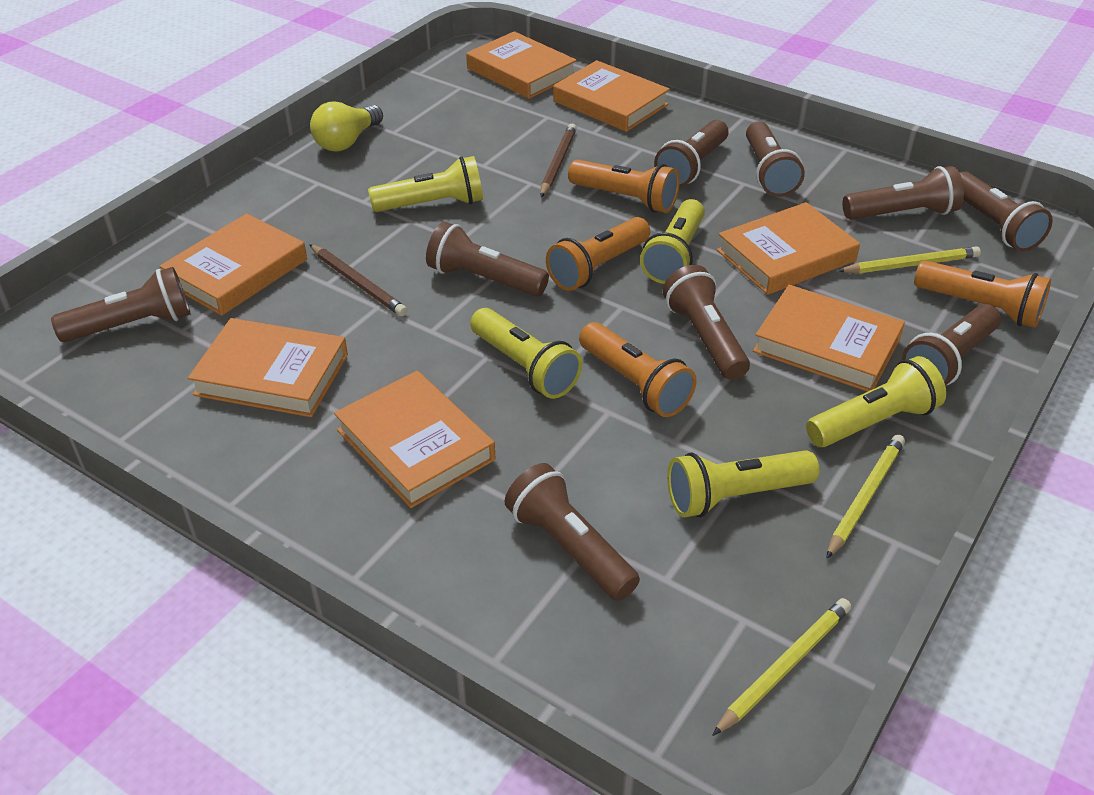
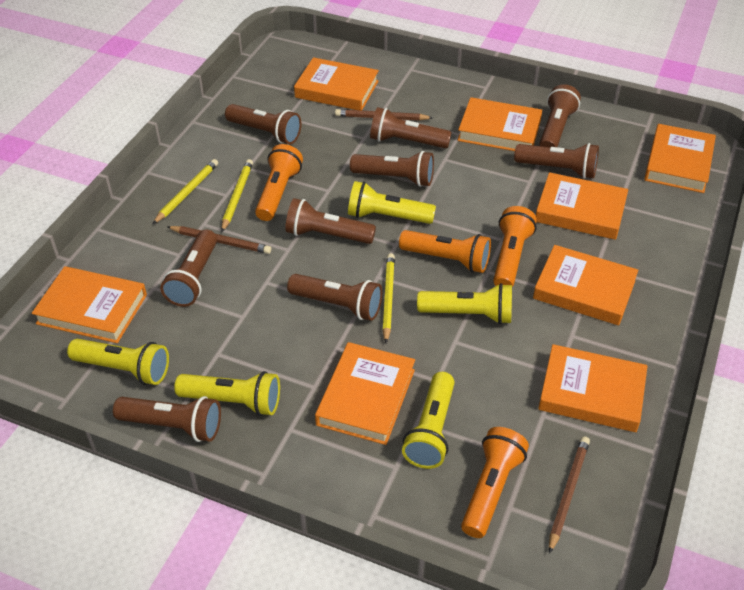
brown pencil: [309,244,407,316] [540,123,577,197] = 2 -> [167,226,271,254] [335,109,433,121] [549,436,590,554] = 3
orange book: [159,213,307,316] [188,318,348,417] [334,371,495,508] [466,31,577,99] [553,60,670,132] [717,202,860,295] [753,285,905,392] = 7 -> [32,266,147,343] [294,57,379,111] [315,342,415,445] [457,97,542,151] [533,245,639,325] [536,172,628,240] [538,344,647,432] [644,124,716,193] = 8
yellow light bulb: [310,102,383,152] = 1 -> none = 0

